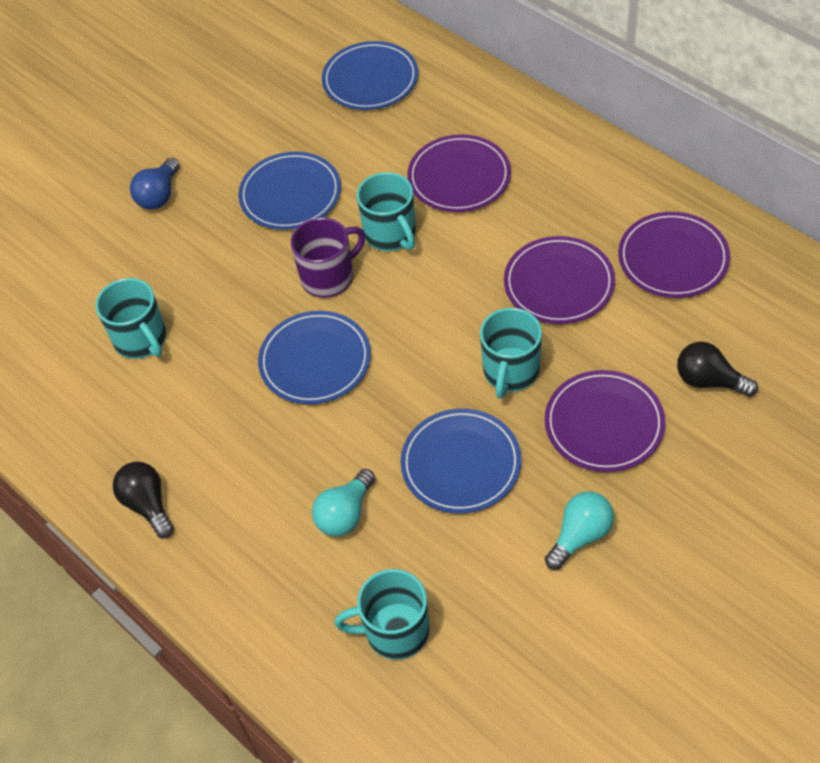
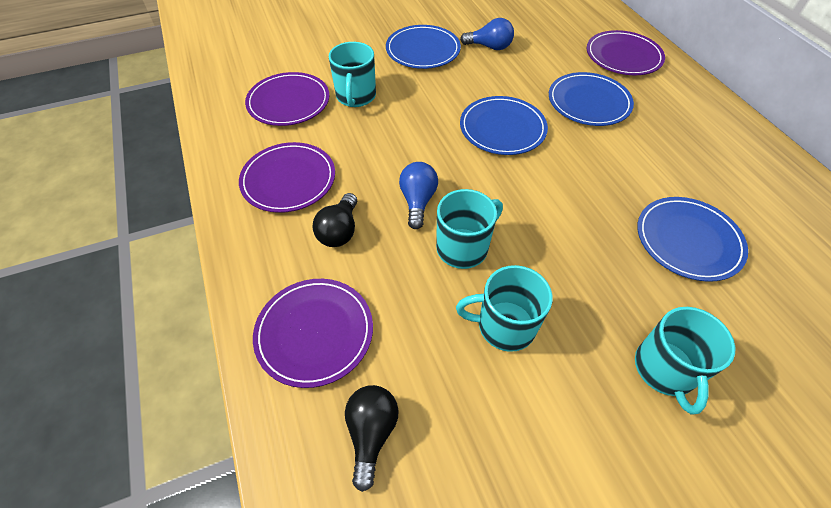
blue light bulb: [130,158,180,209] = 1 -> [399,162,438,229] [460,18,514,50] = 2
purple mug: [291,218,365,298] = 1 -> none = 0
turquoise light bulb: [312,469,376,537] [545,492,614,570] = 2 -> none = 0

